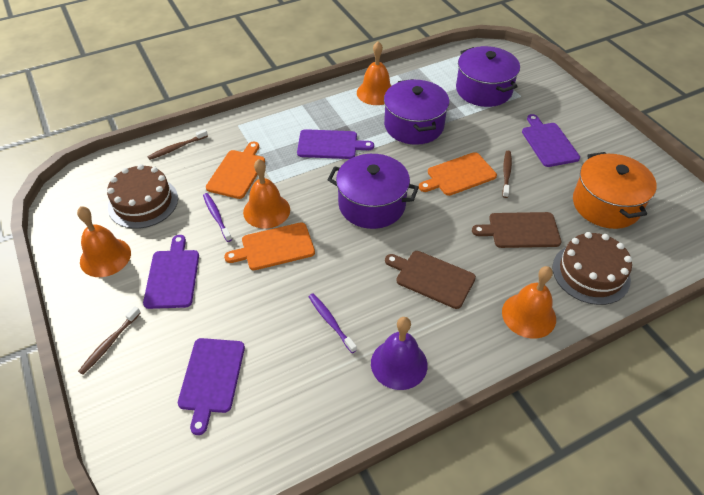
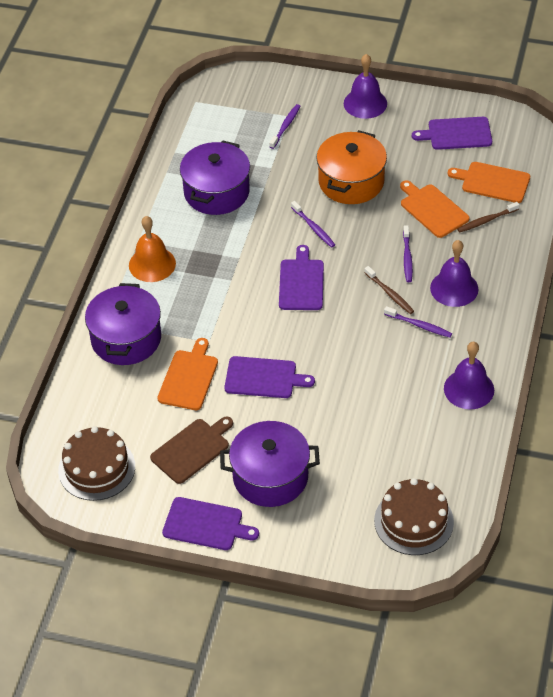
brown cutting board: [385,251,476,309] [472,212,561,248] = 2 -> [150,416,233,484] = 1
brown toothbrush: [78,306,140,375] [147,129,208,160] [502,151,512,198] = 3 -> [364,266,414,314] [457,202,519,232] = 2
orange bell: [77,206,131,277] [243,159,290,229] [357,41,392,105] [502,266,556,339] = 4 -> [129,216,176,282] = 1
purple bell: [371,317,428,390] = 1 -> [344,54,387,119] [430,240,478,307] [444,342,494,409] = 3
purple toothbrush: [203,193,232,242] [308,293,357,353] = 2 -> [269,104,300,149] [291,201,335,248] [384,306,452,338] [403,225,413,282] = 4

